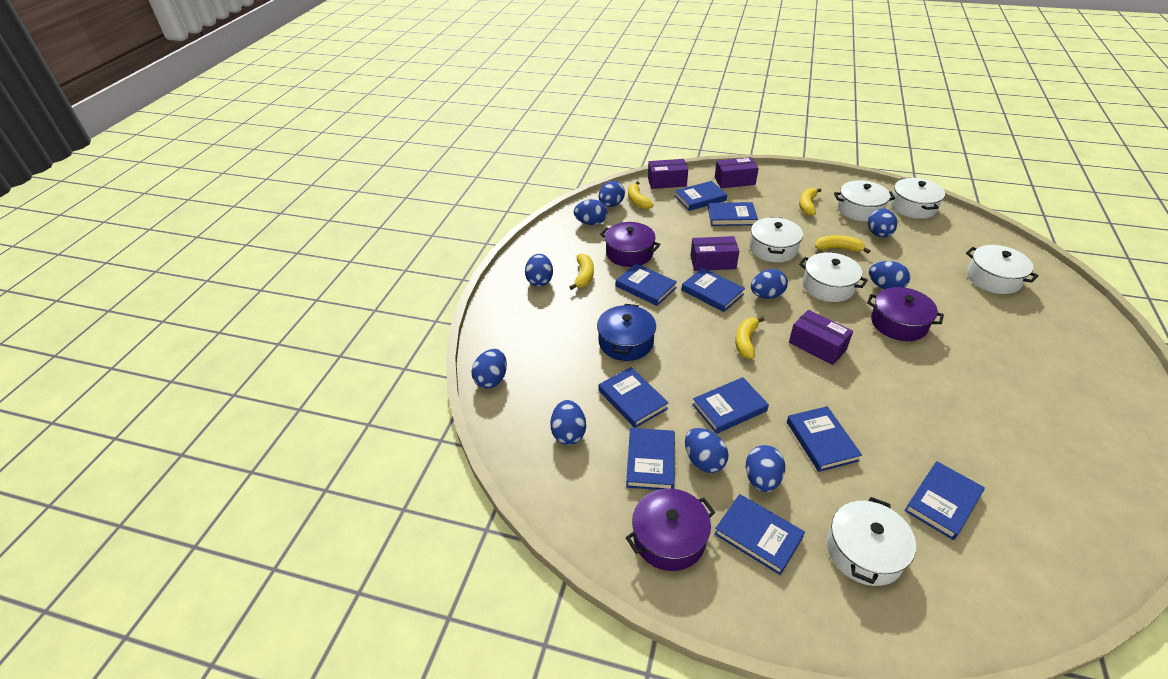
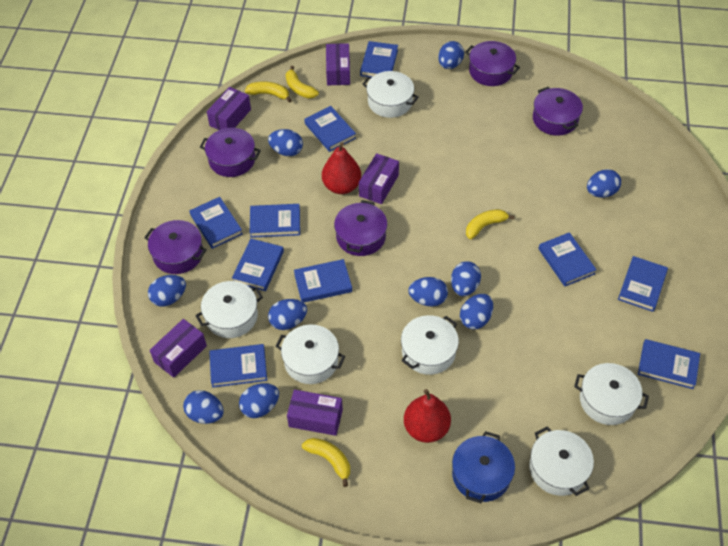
purple box: [648,159,688,189] [690,236,739,271] [715,157,759,188] [789,310,853,365] = 4 -> [150,319,207,378] [207,87,251,130] [287,390,343,436] [326,43,350,85] [359,153,399,204] = 5
purple pot: [600,222,660,267] [626,489,715,571] [867,287,944,341] = 3 -> [144,220,207,274] [200,128,261,177] [334,200,387,256] [465,41,520,86] [533,87,583,136] = 5
red pear: none = 0 -> [322,142,361,194] [404,389,451,443] = 2
yellow banana: [570,253,594,290] [628,181,654,209] [735,317,764,359] [799,188,822,216] [815,235,871,253] = 5 -> [245,81,292,103] [286,66,319,98] [302,438,350,487] [466,209,515,239] = 4

